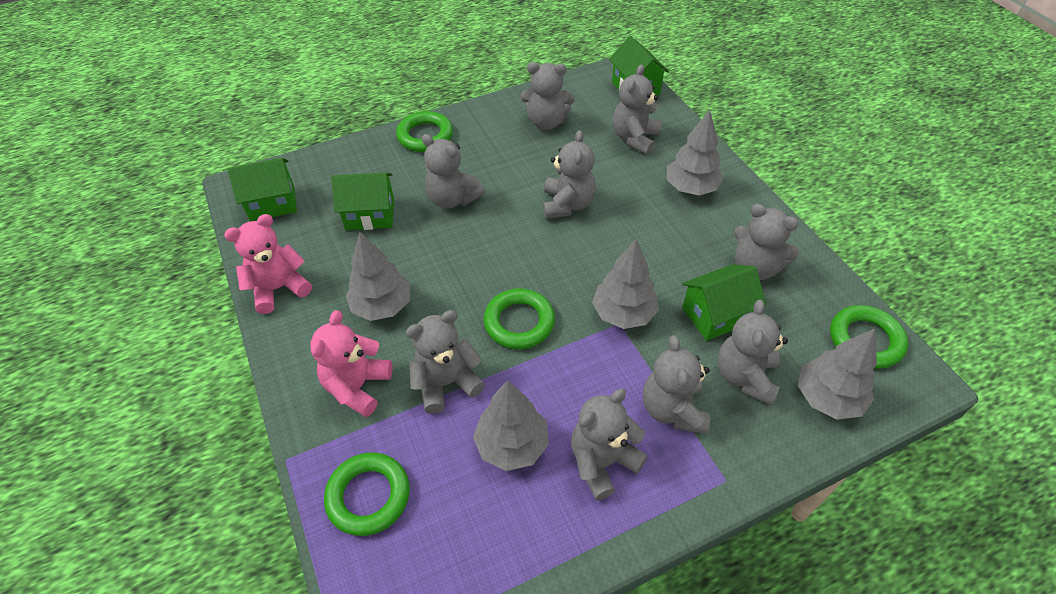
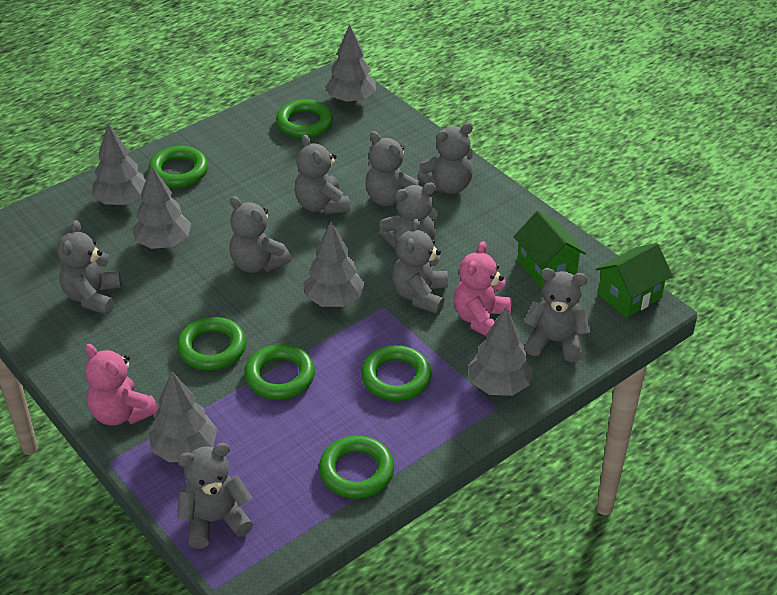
green house: [228,158,297,221] [331,172,394,230] [609,36,669,95] [682,264,766,341] = 4 -> [513,211,586,289] [596,243,673,318] = 2
green ring: [324,452,410,536] [396,111,453,152] [483,288,555,349] [830,305,908,369] = 4 -> [148,146,208,188] [177,317,246,370] [244,344,315,400] [276,99,333,138] [319,436,394,499] [361,345,431,401] = 6
grey tree: [346,232,411,321] [473,380,549,471] [592,239,659,329] [666,110,723,195] [798,329,877,420] = 5 -> [92,124,146,205] [132,165,191,249] [149,371,218,462] [303,222,365,307] [325,24,376,103] [468,307,533,396] = 6

